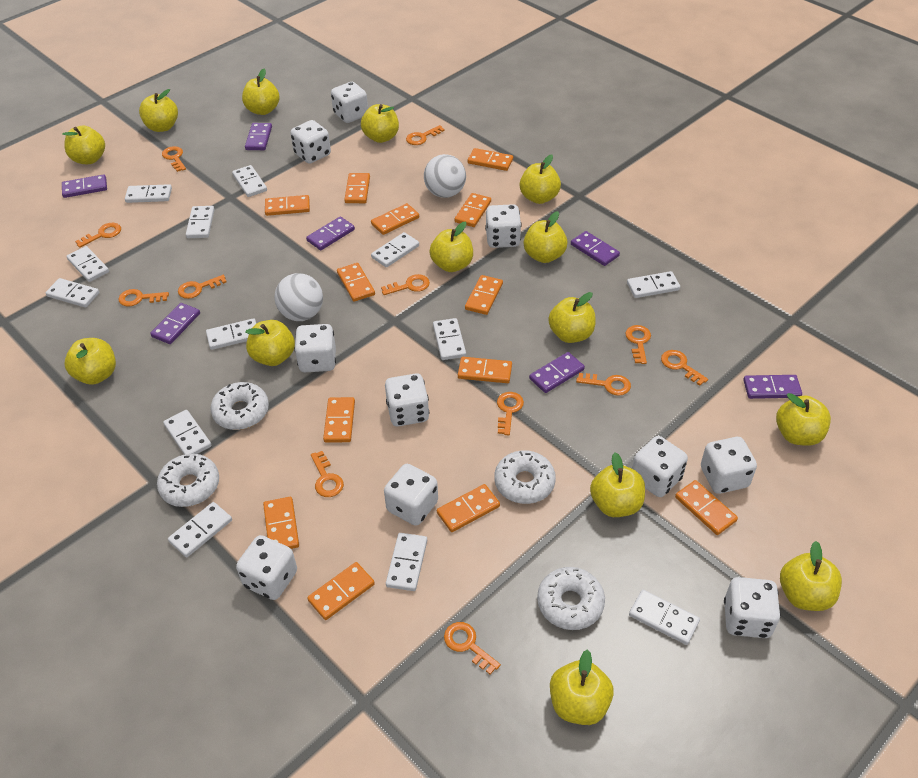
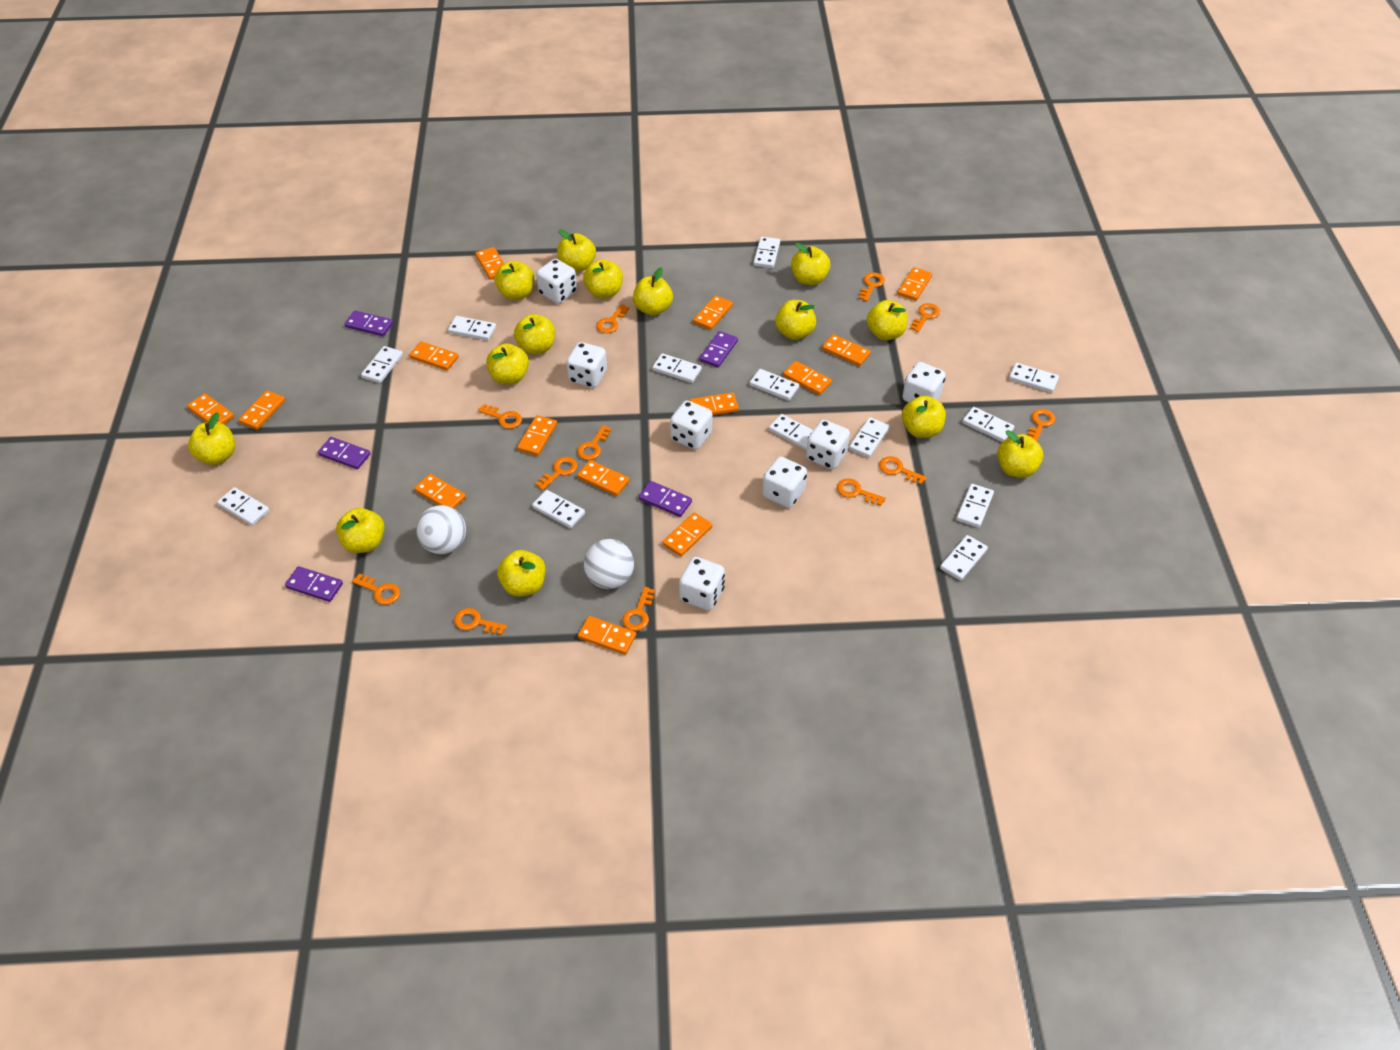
orange domino: [263,497,299,549] [265,195,310,216] [307,562,375,620] [323,397,355,442] [337,263,375,302] [344,173,370,203] [371,203,419,235] [437,484,500,532] [454,193,491,227] [458,357,512,383] [465,275,503,315] [468,148,513,171] [675,480,738,535] = 13 -> [187,393,234,424] [238,390,285,430] [409,341,459,371] [414,474,466,509] [475,247,504,280] [517,415,557,456] [577,460,630,496] [578,616,636,655] [663,512,712,557] [689,392,739,415] [693,295,733,330] [783,361,832,395] [822,334,871,366] [898,267,932,301] = 14
purple domino: [62,174,107,198] [150,303,200,344] [245,123,272,150] [306,216,355,250] [529,352,585,393] [571,231,620,266] [743,375,802,399] = 7 -> [285,566,343,602] [318,437,371,469] [345,310,393,336] [639,481,692,517] [699,331,738,368] = 5
white dice: [236,535,297,600] [290,120,331,164] [294,324,336,372] [331,82,368,123] [384,464,438,526] [385,373,430,426] [485,204,521,248] [632,436,688,497] [701,437,757,494] [724,577,781,638] = 10 -> [536,259,577,304] [566,342,607,388] [670,400,712,450] [679,557,725,610] [762,457,807,508] [806,420,850,469] [902,362,946,402] = 7
white donut: [157,454,219,507] [210,382,269,430] [494,450,556,504] [537,567,605,630] = 4 -> none = 0

